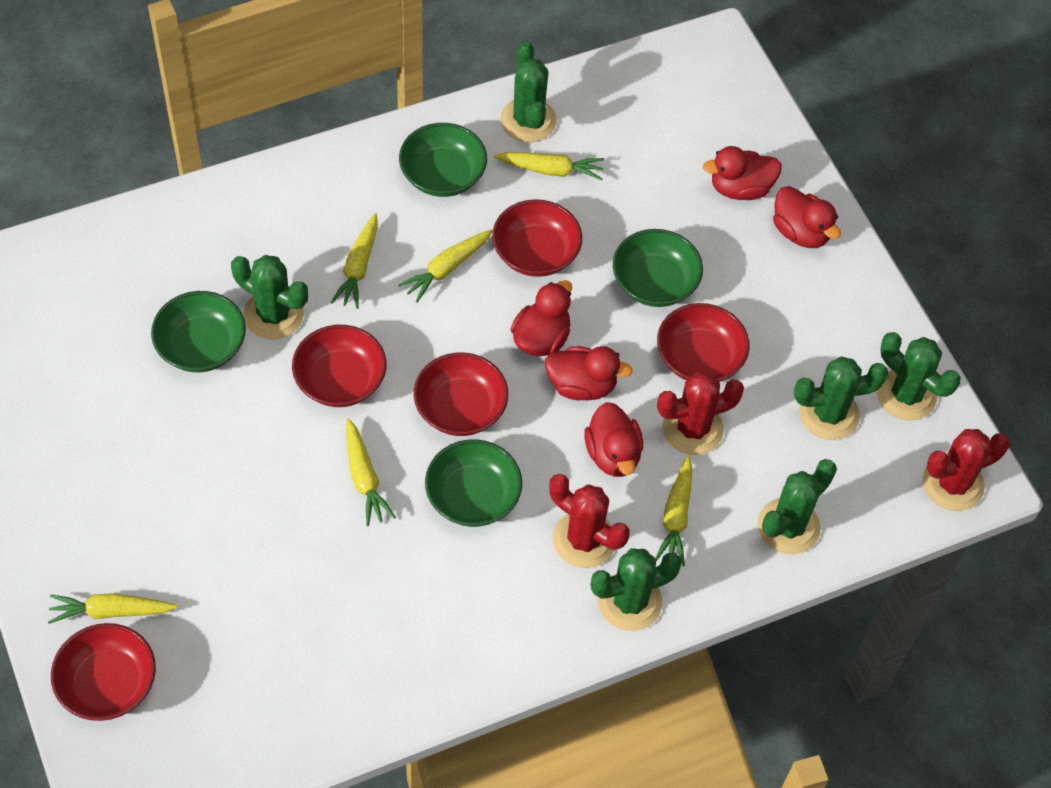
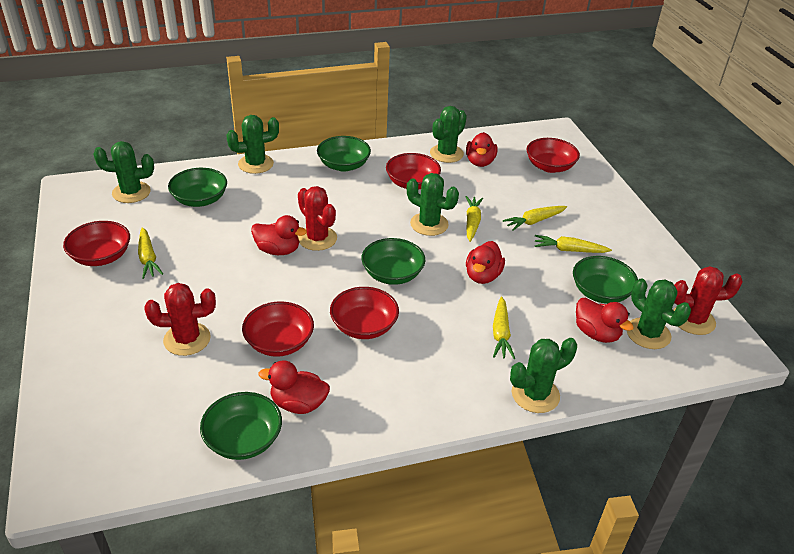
green bowl: [151,291,246,372] [399,123,487,197] [425,439,522,527] [613,229,703,307] = 4 -> [168,168,227,207] [200,392,282,460] [317,136,371,172] [361,238,425,285] [573,256,638,304] = 5
yellow carrot: [48,593,178,624] [331,213,378,309] [346,418,396,526] [398,229,493,303] [494,152,605,180] [655,456,693,566] = 6 -> [138,227,163,279] [466,196,483,242] [493,297,515,359] [503,206,567,231] [535,235,612,253] = 5

